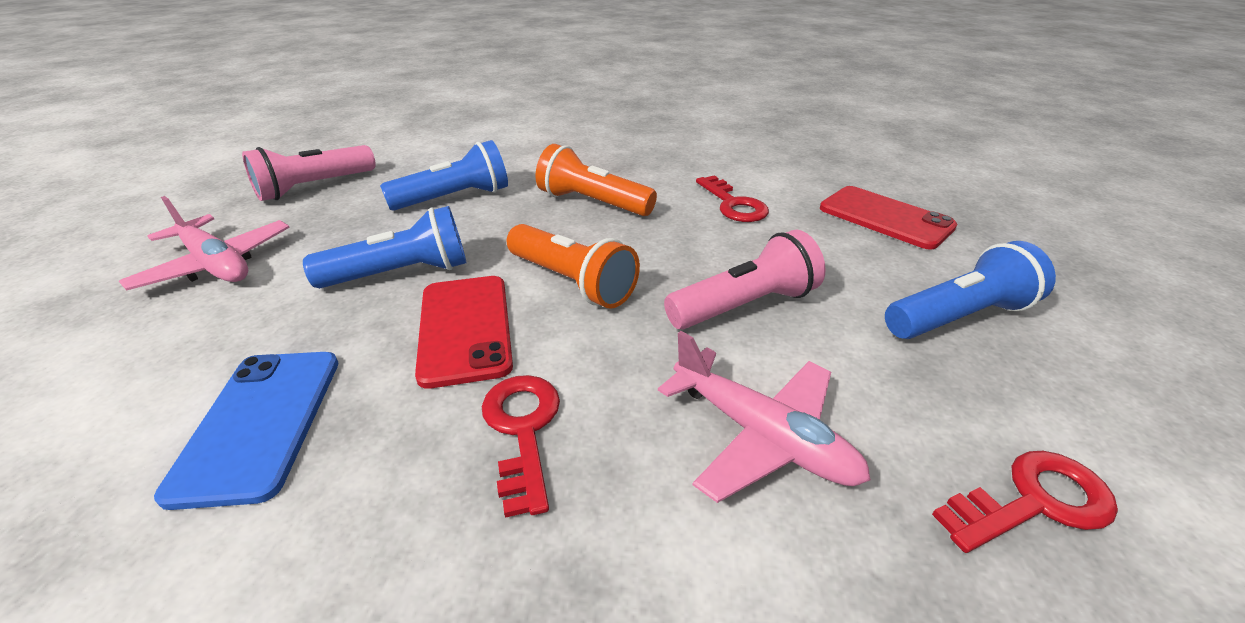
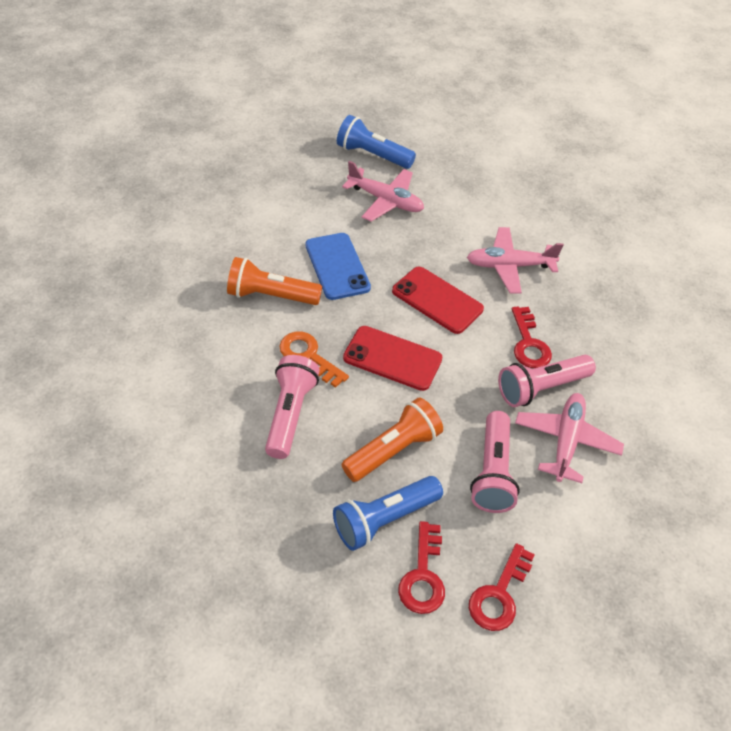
blue flashlight: [303,206,467,288] [380,140,508,211] [885,241,1056,339] = 3 -> [333,476,443,551] [337,115,416,169] = 2
orange key: none = 0 -> [279,331,349,388] = 1
pink flashlight: [242,145,376,201] [664,230,826,330] = 2 -> [265,355,320,459] [470,411,520,513] [498,355,596,407] = 3
pink plane: [119,196,290,290] [658,331,871,503] = 2 -> [342,161,424,221] [467,227,564,294] [515,393,624,483] = 3

